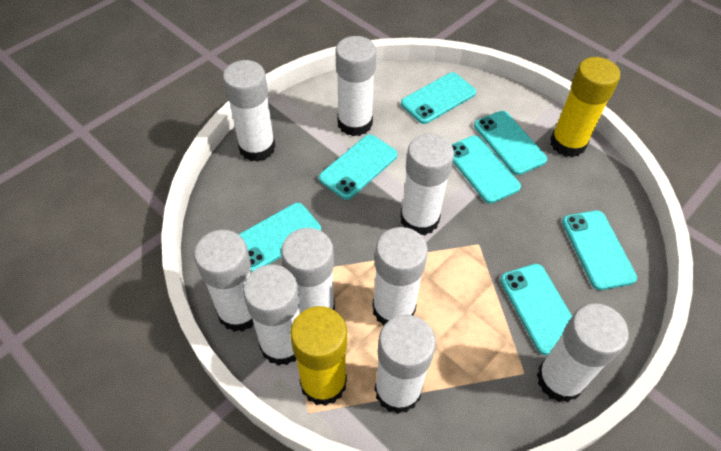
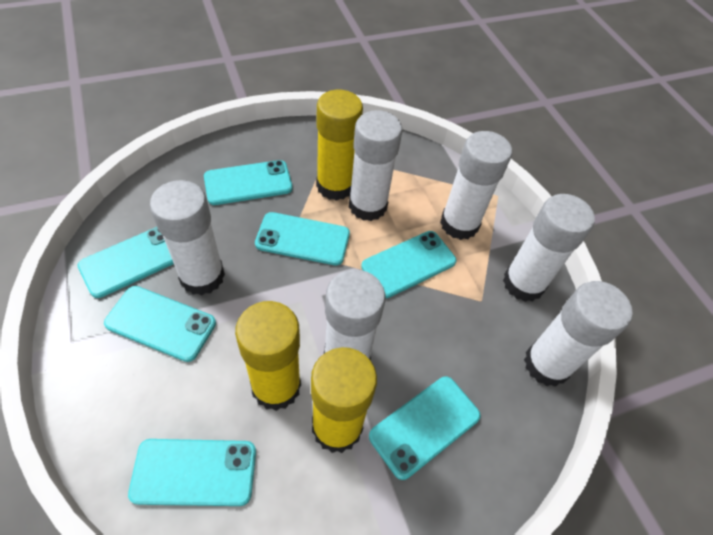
white glue stick: [194,230,254,332] [223,60,276,162] [243,265,300,366] [281,228,335,313] [336,36,376,136] [372,227,428,326] [374,315,436,414] [400,134,454,235] [537,303,629,402] = 9 -> [150,180,225,295] [324,269,385,360] [349,110,402,221] [440,131,512,240] [503,194,595,302] [524,281,633,387] = 6
yellow glue stick: [290,306,347,406] [550,57,620,157] = 2 -> [235,301,301,411] [311,347,377,453] [316,90,363,201] = 3

